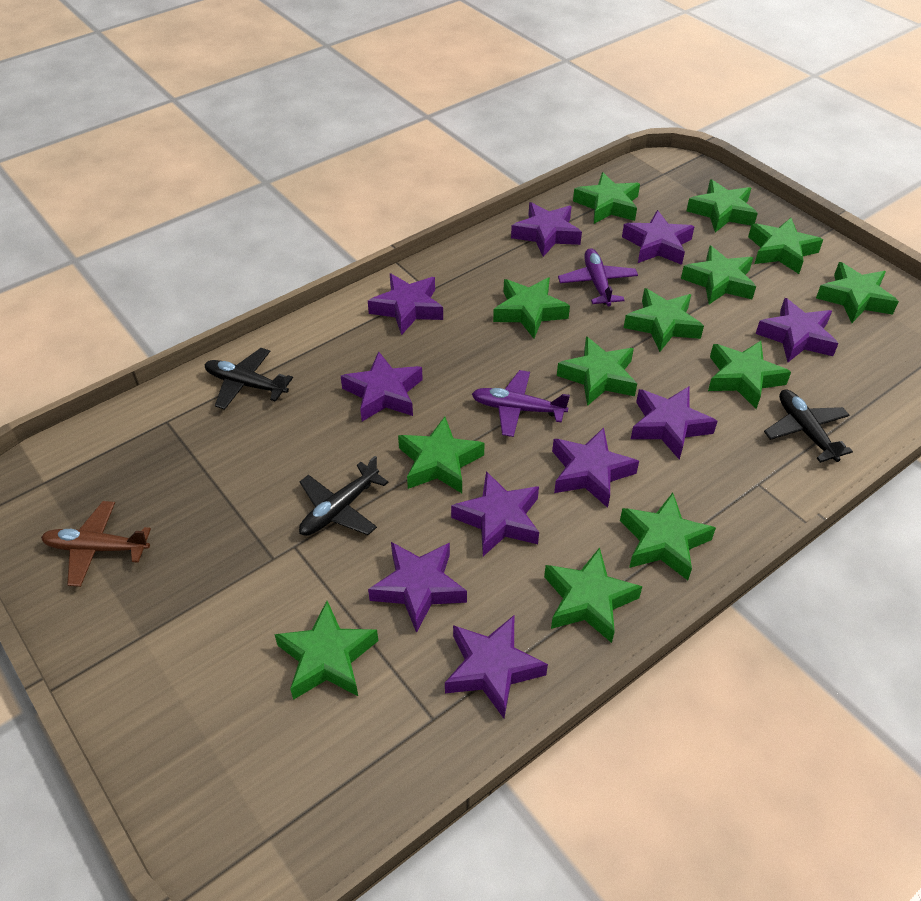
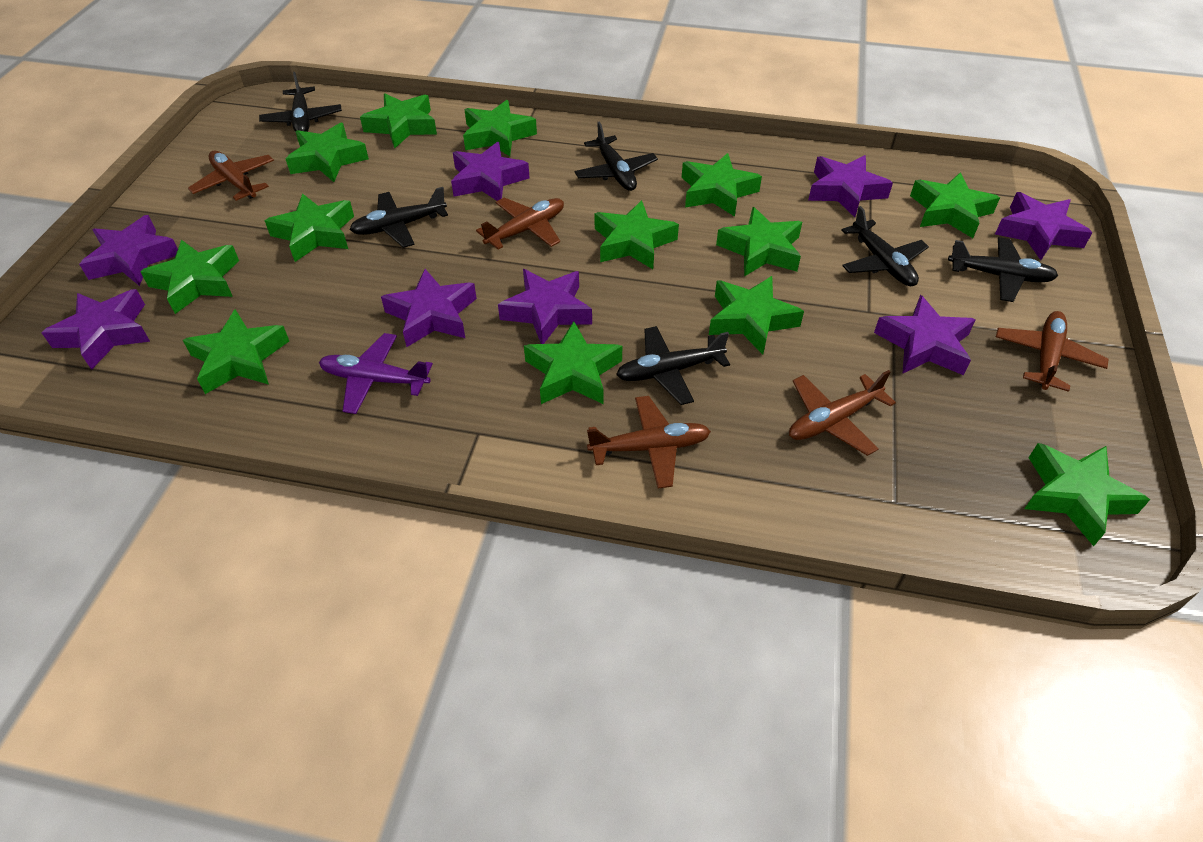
black plane: [204,348,293,410] [299,456,389,536] [764,390,853,463] = 3 -> [259,72,342,132] [350,187,448,248] [574,122,658,191] [616,326,730,405] [841,206,929,286] [948,237,1058,302] = 6
brown plane: [41,501,151,587] = 1 -> [188,151,274,201] [476,197,564,250] [587,396,711,489] [789,370,896,456] [996,311,1109,392] = 5
purple plane: [472,370,570,437] [558,248,638,306] = 2 -> [319,333,433,414] = 1
purple star: [341,351,423,421] [368,273,443,335] [368,542,467,633] [445,615,548,718] [451,471,539,556] [511,202,582,257] [552,428,639,508] [622,210,695,265] [631,387,717,460] [756,298,839,362] = 10 -> [41,289,150,370] [79,215,178,286] [381,269,477,347] [451,142,530,201] [498,269,592,344] [808,155,893,217] [874,295,976,375] [995,192,1092,260] = 8

